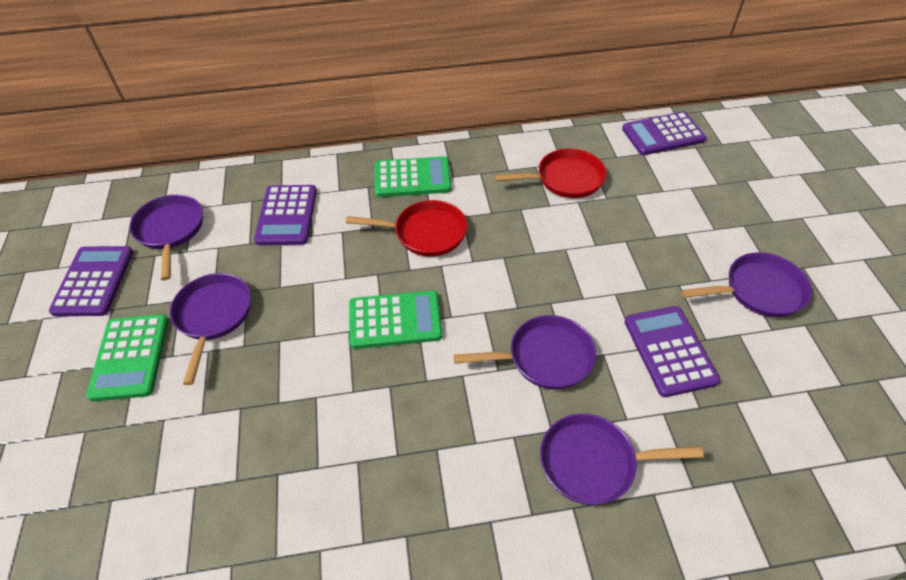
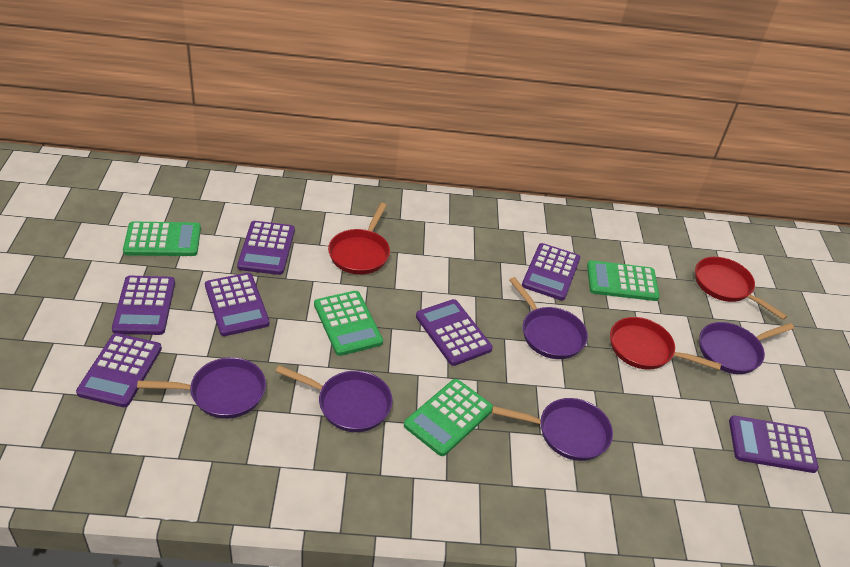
green calculator: [86,314,169,402] [349,290,442,349] [375,156,451,197] = 3 -> [123,222,201,256] [314,291,383,356] [404,379,493,456] [587,260,660,301] = 4
purple calculator: [49,246,133,316] [254,185,317,245] [622,111,706,155] [625,306,720,397] = 4 -> [76,333,162,407] [112,276,175,335] [205,273,270,336] [237,221,295,275] [416,299,493,366] [522,243,580,300] [729,415,819,473] = 7
red pan: [346,200,468,257] [494,148,607,198] = 2 -> [328,203,390,275] [610,317,721,370] [695,257,787,320] = 3

